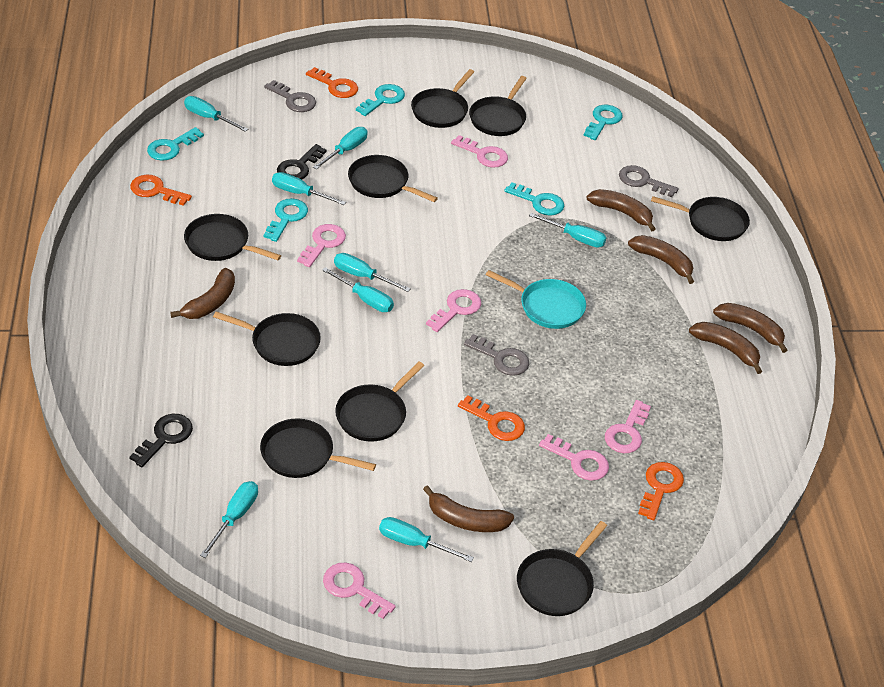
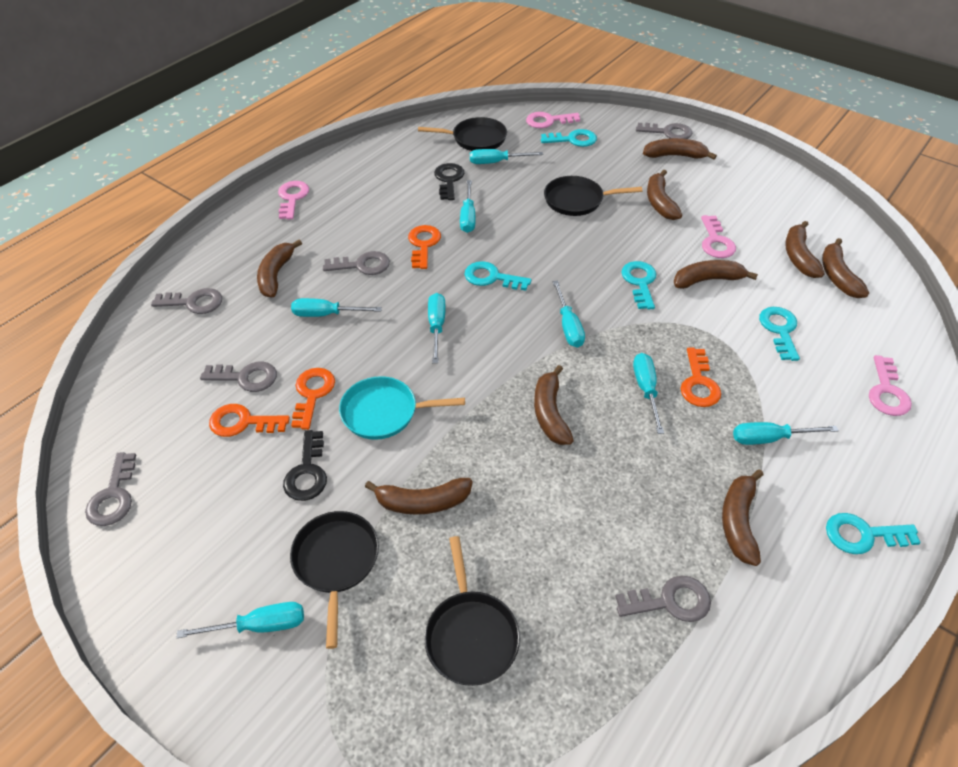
black pan: [184,214,281,261] [213,311,321,366] [260,419,376,478] [335,361,424,442] [348,155,438,202] [411,69,474,128] [469,76,527,136] [517,521,607,616] [651,196,750,241] = 9 -> [290,511,379,649] [418,117,507,151] [424,536,520,686] [544,176,642,216] = 4
brown banana: [170,268,235,319] [423,485,514,532] [587,189,656,232] [628,235,694,284] [689,322,762,374] [713,303,788,353] = 6 -> [257,239,302,297] [365,478,473,515] [534,365,574,445] [643,138,717,160] [647,170,682,220] [674,260,758,289] [722,469,763,566] [785,221,825,278] [822,238,869,298] = 9
grey key: [264,80,316,112] [464,334,529,376] [619,165,679,197] = 3 -> [85,452,136,526] [151,288,222,314] [200,362,277,392] [323,251,390,275] [615,576,711,622] [636,123,692,139] = 6
pink key: [297,224,346,267] [323,562,396,619] [426,289,481,332] [451,135,508,168] [539,434,609,481] [605,400,651,453] = 6 -> [278,181,309,220] [526,112,580,128] [701,215,736,258] [869,355,912,416] = 4

